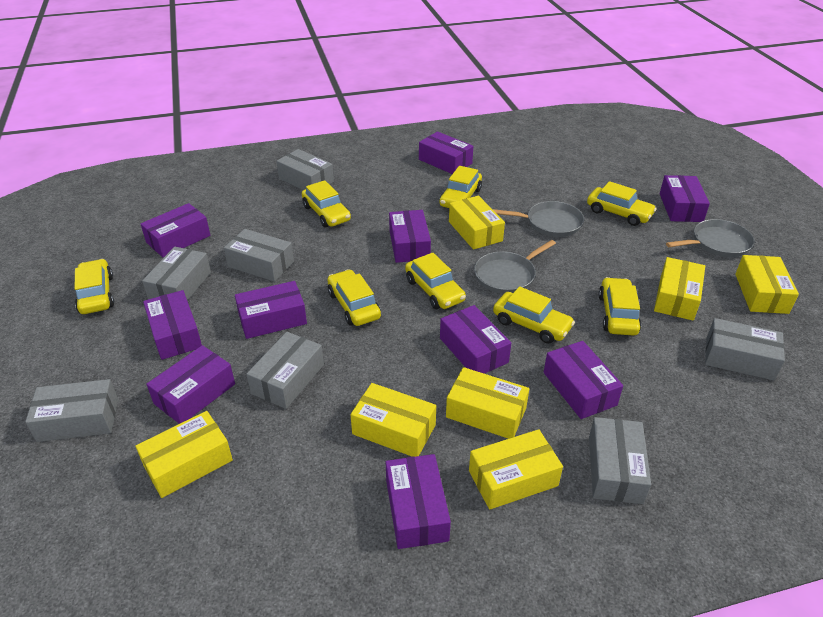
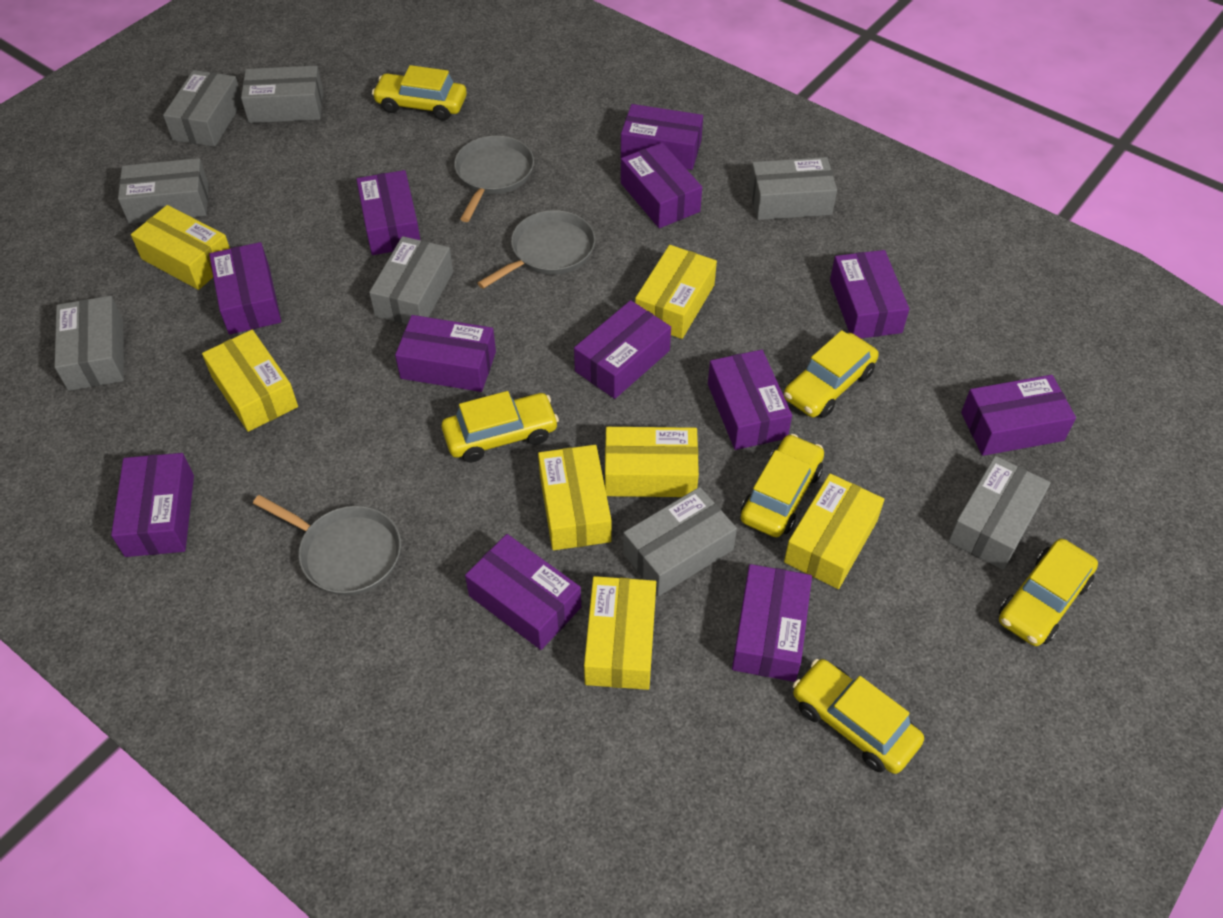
grey box: [25,379,118,442] [142,247,211,301] [224,229,294,282] [247,332,324,409] [276,149,334,190] [589,417,651,504] [705,318,785,381] = 7 -> [54,296,124,391] [118,158,209,224] [163,70,242,147] [241,66,323,123] [369,236,453,324] [623,487,737,596] [749,157,837,220] [948,456,1051,570] = 8
purple box: [141,203,210,257] [143,290,202,360] [146,345,235,424] [235,281,307,339] [386,454,451,549] [389,210,431,263] [419,131,473,174] [440,305,511,374] [544,341,623,419] [660,175,710,222] = 10 -> [111,453,194,557] [209,242,281,334] [356,170,420,255] [395,315,496,392] [465,534,581,650] [574,300,671,399] [621,104,703,170] [621,143,702,228] [708,350,792,450] [732,564,812,682] [830,250,909,338] [961,375,1076,456] = 12
yellow car: [74,259,114,314] [302,180,351,228] [327,269,381,326] [405,253,466,309] [439,166,482,208] [493,286,575,343] [587,181,657,226] [598,277,642,336] = 8 -> [372,65,467,121] [442,391,559,463] [741,434,824,537] [784,330,879,418] [793,659,924,774] [999,539,1098,646] = 6

